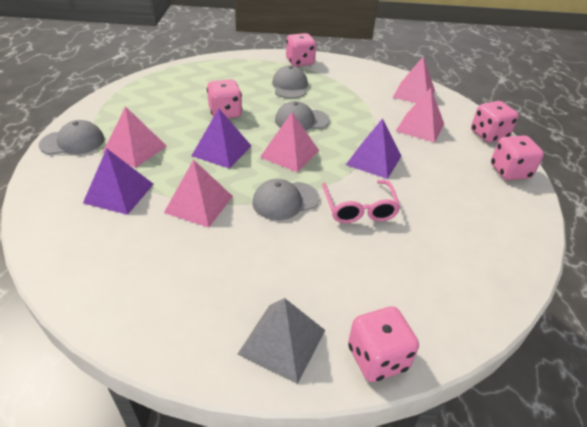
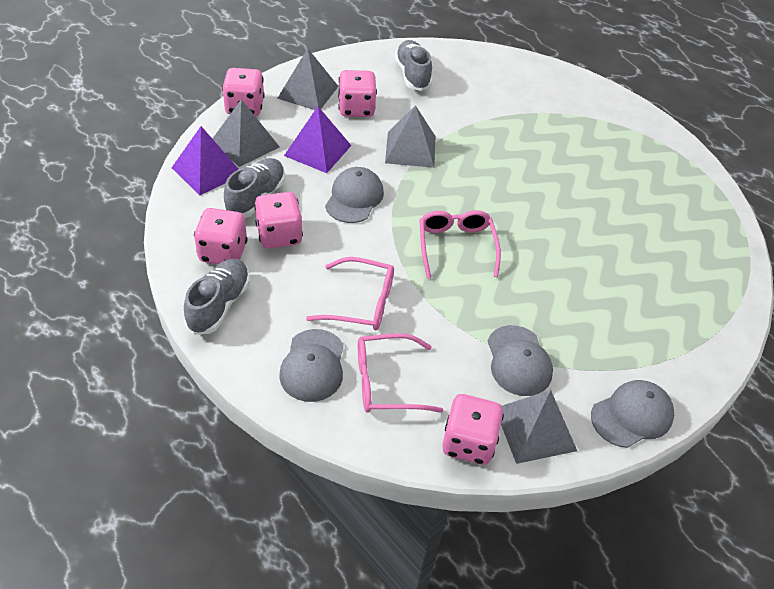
grey pyramid: [237,298,325,384] = 1 -> [212,99,280,167] [277,48,338,110] [385,105,435,168] [501,390,577,464] = 4
grey shoe: none = 0 -> [184,259,250,335] [224,158,285,218] [395,40,432,91] = 3
pink glasses: [322,180,401,223] = 1 -> [306,257,394,330] [358,333,443,413] [419,210,501,279] = 3
pink pyramid: [103,106,167,168] [164,160,233,227] [260,112,319,173] [393,56,435,103] [396,88,444,143] = 5 -> none = 0
purple pyramid: [83,148,153,215] [192,108,251,169] [346,118,401,179] = 3 -> [172,126,238,196] [284,106,352,173] = 2

